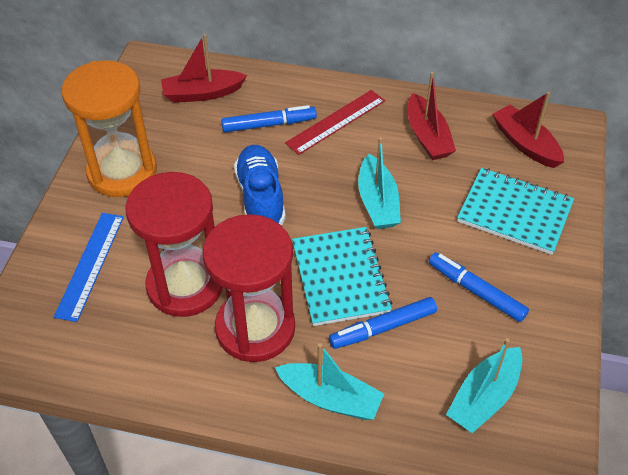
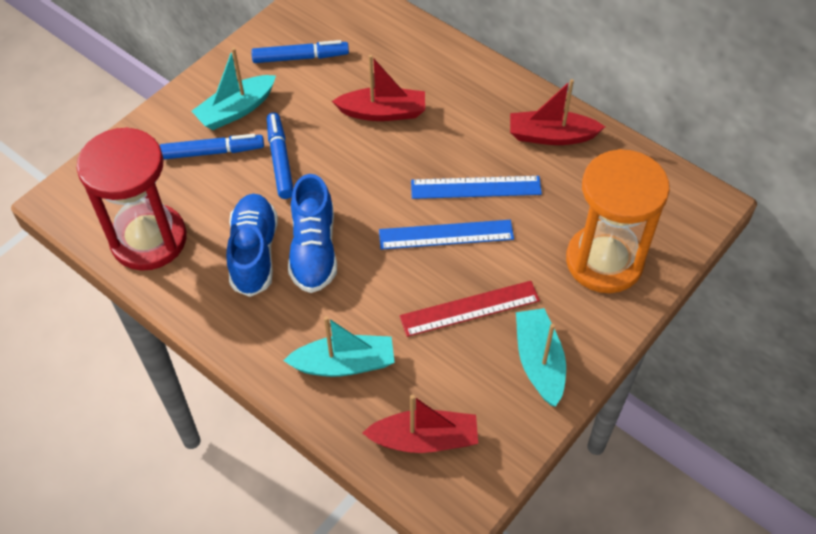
blue ruler: [54,213,124,322] = 1 -> [379,220,514,250] [411,176,542,199] = 2
blue shoe: [234,145,286,225] = 1 -> [226,194,278,297] [288,174,337,293] = 2
red hourglass: [125,172,223,317] [203,214,295,362] = 2 -> [76,127,187,271] = 1
turquoise notebook: [292,227,392,326] [457,168,574,255] = 2 -> none = 0

